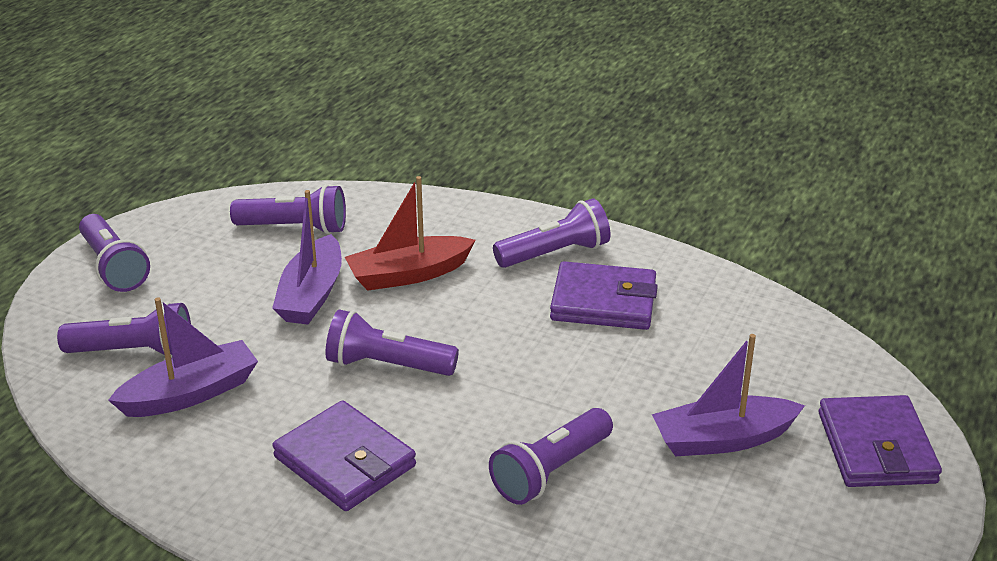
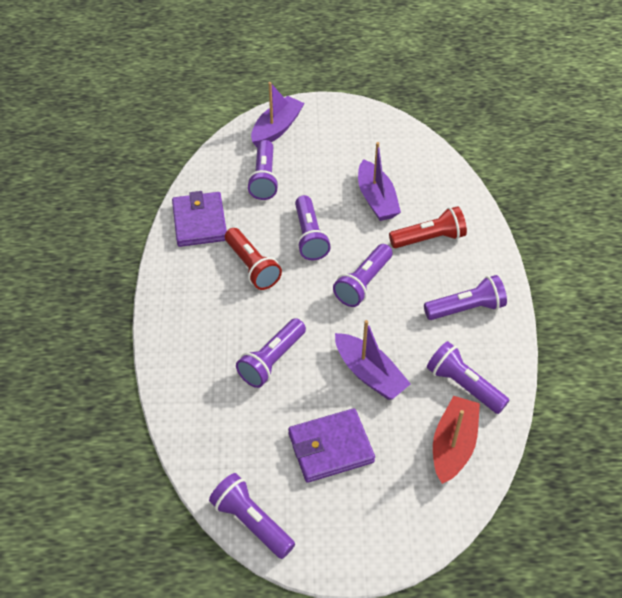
purple flashlight: [57,302,191,358] [79,214,150,292] [230,184,346,234] [326,309,459,376] [489,408,613,505] [493,198,610,268] = 6 -> [209,473,295,559] [236,318,306,388] [247,140,279,200] [295,195,331,260] [333,244,392,307] [424,275,507,320] [427,341,509,414] = 7
purple wallet: [272,400,416,511] [550,261,658,330] [819,395,942,487] = 3 -> [172,191,227,247] [288,408,375,483] = 2
red flashlight: none = 0 -> [225,228,282,290] [389,206,467,248] = 2

